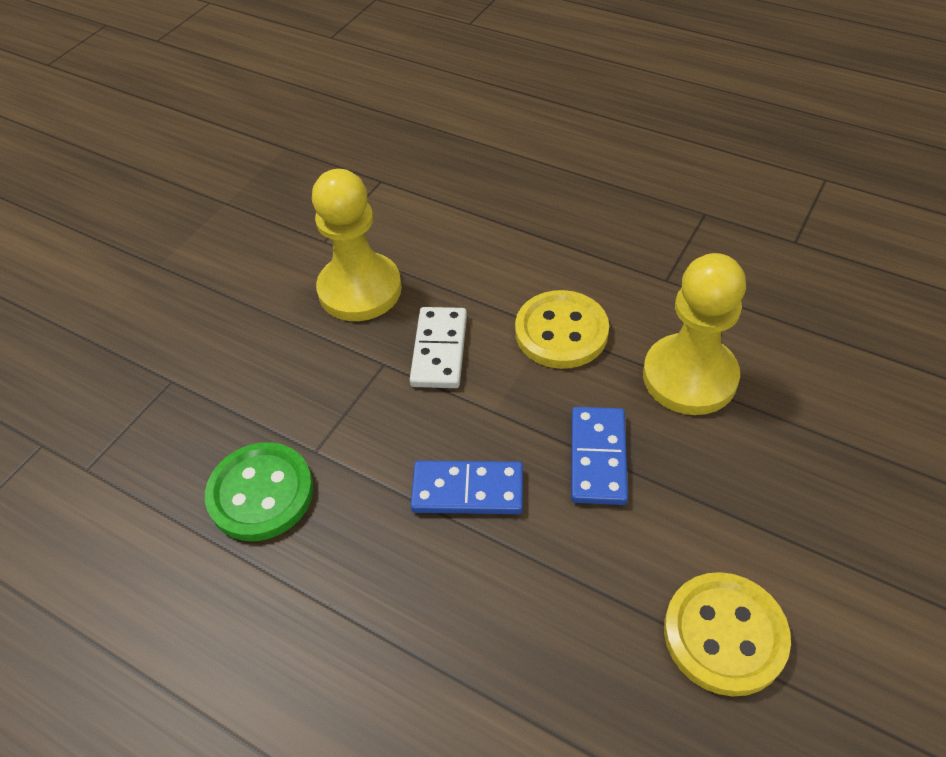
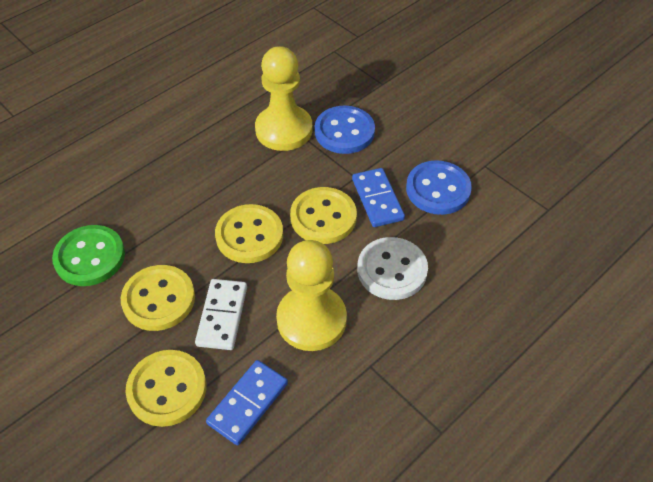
blue button: none = 0 -> [315,106,375,154] [406,160,472,215] = 2
white button: none = 0 -> [357,237,428,300] = 1
yellow button: [515,290,609,369] [664,572,791,696] = 2 -> [121,265,195,331] [126,350,206,427] [215,204,283,263] [290,187,357,244] = 4

